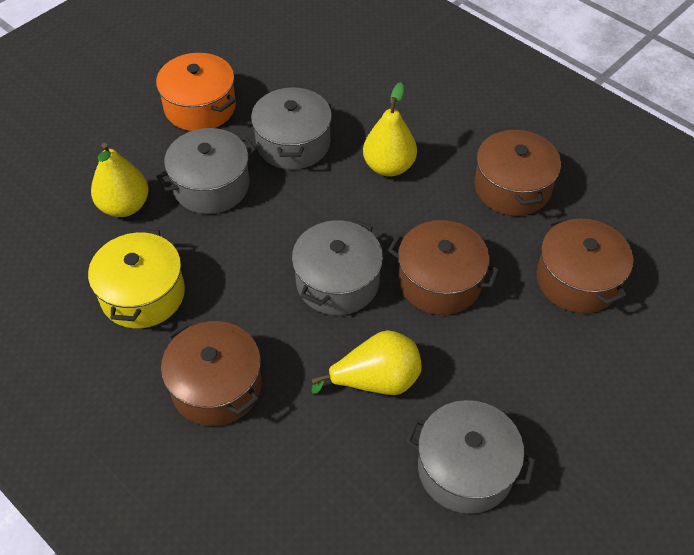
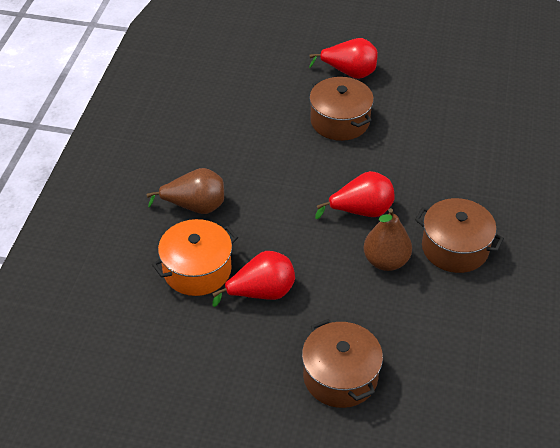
brown pear: none = 0 -> [146,168,224,214] [363,208,412,271] = 2
brown pot: [161,321,262,426] [388,220,499,315] [474,127,561,216] [537,216,633,313] = 4 -> [302,319,383,408] [309,77,374,141] [415,198,504,273] = 3
grey pot: [156,128,257,214] [251,86,332,170] [292,219,383,315] [406,400,536,514] = 4 -> none = 0
red pear: none = 0 -> [212,251,295,307] [309,38,378,79] [315,171,395,219] = 3
yellow pear: [91,143,149,217] [312,330,421,395] [363,82,417,177] = 3 -> none = 0
yellow pot: [88,229,185,328] = 1 -> none = 0

